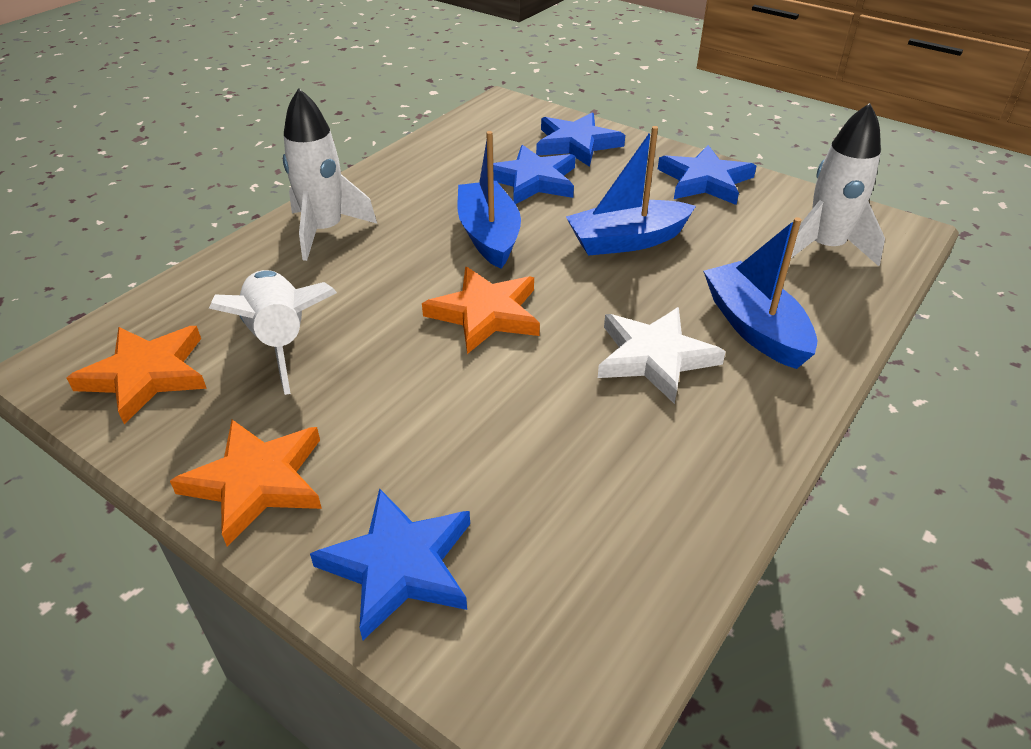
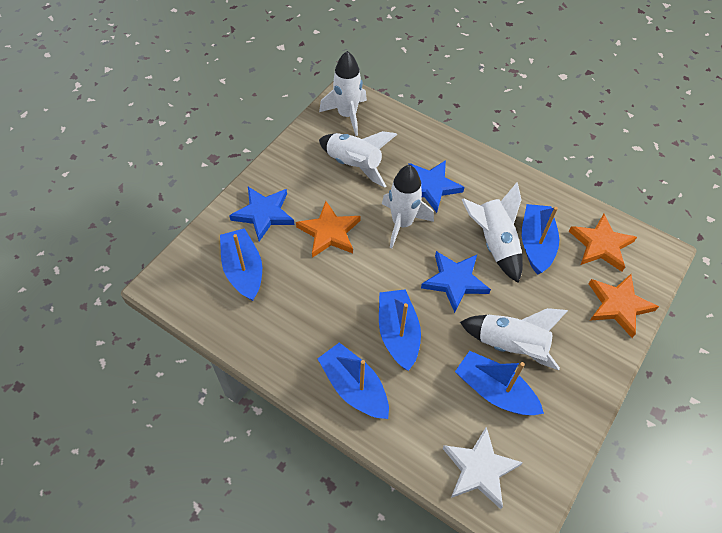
blue boat: [458,131,521,269] [566,126,696,256] [703,217,817,369] = 3 -> [220,228,262,301] [317,343,389,419] [379,289,421,371] [455,351,544,415] [522,204,559,275] = 5
blue star: [310,488,470,640] [493,145,576,204] [536,112,625,167] [658,145,756,205] = 4 -> [229,187,295,241] [408,160,464,213] [421,251,491,313] = 3
white rocket: [209,270,337,395] [283,88,377,261] [791,103,885,266] = 3 -> [319,51,367,136] [319,131,397,188] [382,165,434,248] [460,308,568,370] [462,182,523,283] = 5

